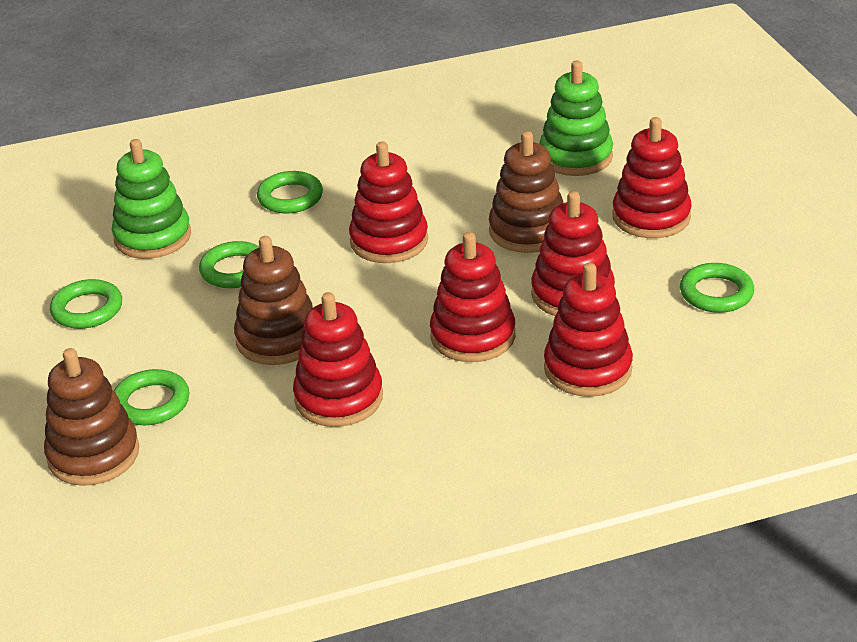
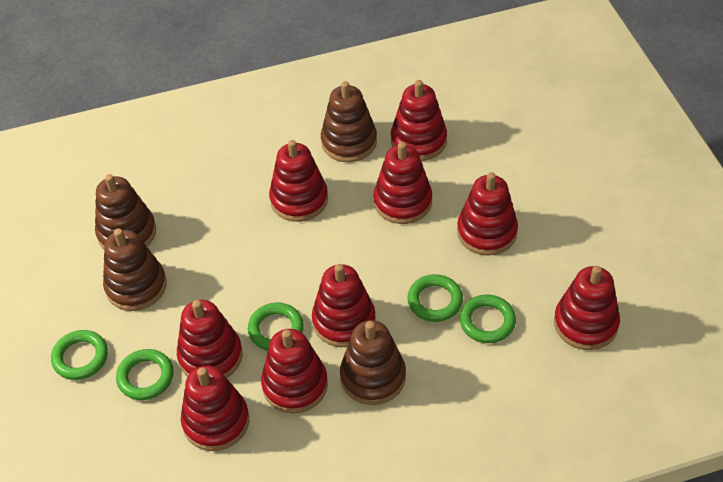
brown stacking toy: [44,348,139,486] [234,236,313,365] [489,131,563,253] = 3 -> [95,174,156,249] [103,228,167,311] [321,81,377,162] [340,320,406,405] = 4
green stacking toy: [112,139,191,259] [539,60,613,176] = 2 -> none = 0
red stacking toy: [293,292,383,427] [349,142,428,263] [430,232,515,362] [531,191,615,316] [544,263,633,397] [613,117,692,238] = 6 -> [177,300,243,378] [181,366,249,451] [261,329,328,413] [269,140,328,222] [312,264,376,347] [374,142,432,224] [391,80,447,161] [457,172,518,256] [554,266,620,350] = 9

